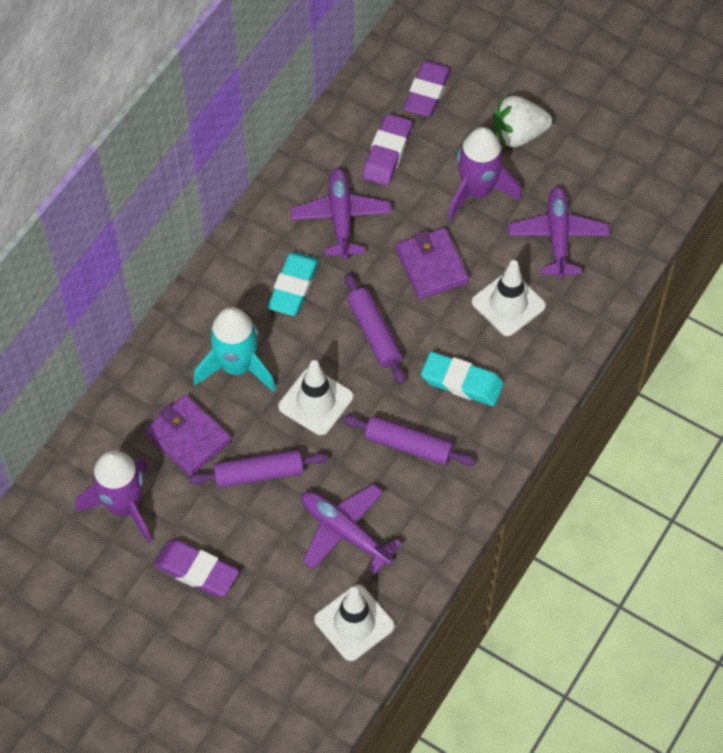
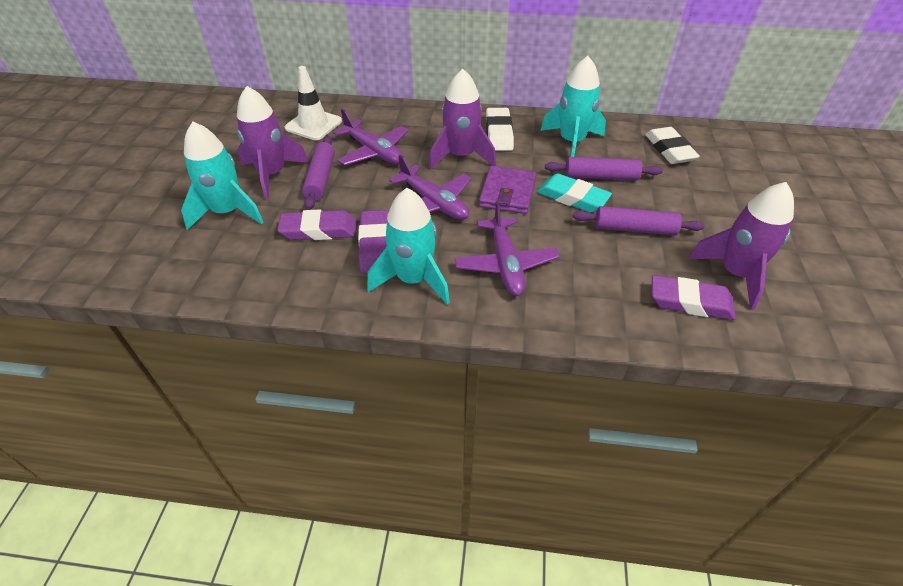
purple rocket: [76,450,152,544] [448,127,521,221] = 2 -> [237,86,309,200] [429,69,496,169] [688,182,794,310] = 3
purple wallet: [145,395,231,476] [396,228,469,299] = 2 -> [479,166,536,214] = 1
turquoise eraser: [267,252,319,316] [421,352,504,406] = 2 -> [537,173,612,213] = 1
turquoise rocket: [194,307,276,392] = 1 -> [181,122,264,230] [367,188,450,305] [540,56,606,157] = 3
white eraser: none = 0 -> [486,108,514,151] [645,127,700,164] = 2
white strawberry: [493,96,552,147] = 1 -> none = 0
white traffic cone: [278,360,353,435] [314,584,394,661] [472,260,546,336] = 3 -> [285,66,342,140] = 1

